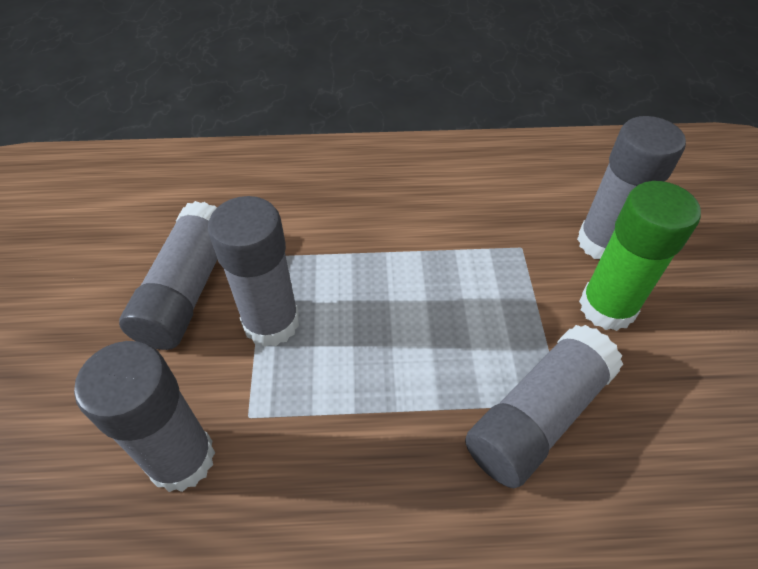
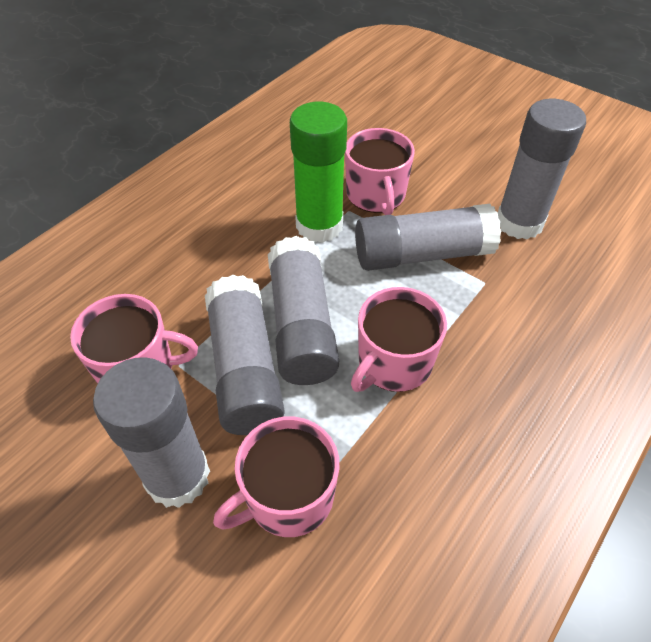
pink mug: none = 0 -> [70,294,198,384] [213,416,339,537] [345,128,415,215] [351,287,447,392] = 4

